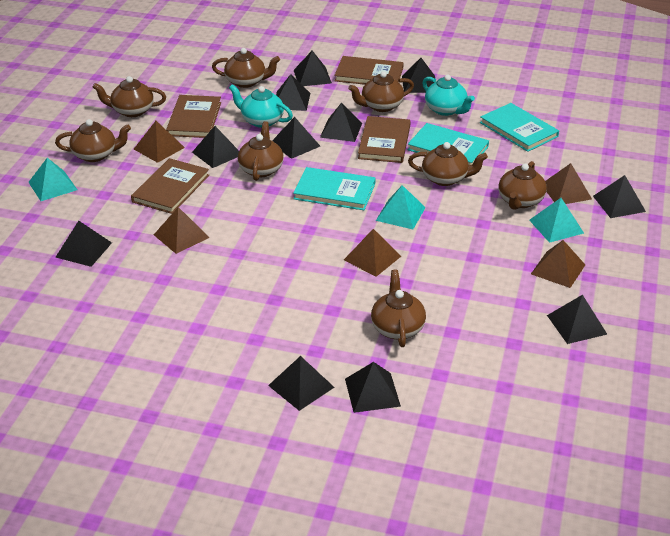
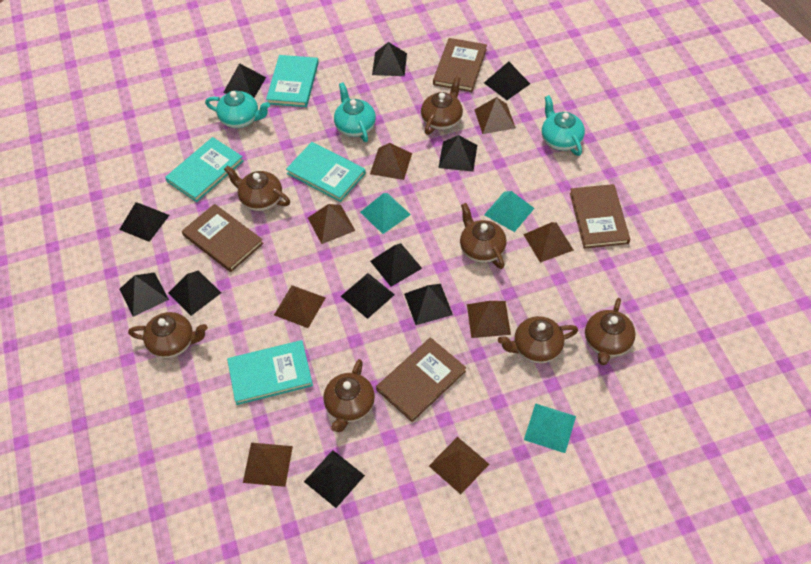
brown pyramid: [134,121,185,163] [154,207,210,254] [344,229,401,277] [531,240,585,288] [545,163,592,204] = 5 -> [243,443,293,487] [274,285,326,328] [308,204,355,244] [370,143,412,180] [429,437,489,494] [467,301,511,338] [474,97,516,134] [523,222,574,263] = 8
brown teapot: [55,119,131,162] [93,76,166,117] [212,48,280,88] [238,121,284,181] [348,71,414,112] [371,270,426,347] [408,142,488,186] [498,161,547,210] = 8 -> [128,312,208,358] [224,165,290,211] [324,359,375,432] [421,76,463,135] [460,203,506,269] [498,316,578,363] [585,298,636,365] = 7
turquoise book: [293,167,375,210] [408,123,489,165] [480,103,559,152] = 3 -> [165,137,244,202] [227,340,313,405] [266,55,319,107] [286,142,366,202] = 4
turquoise teapot: [229,84,293,128] [422,75,475,116] = 2 -> [205,91,270,128] [334,82,376,142] [542,95,585,156] = 3

